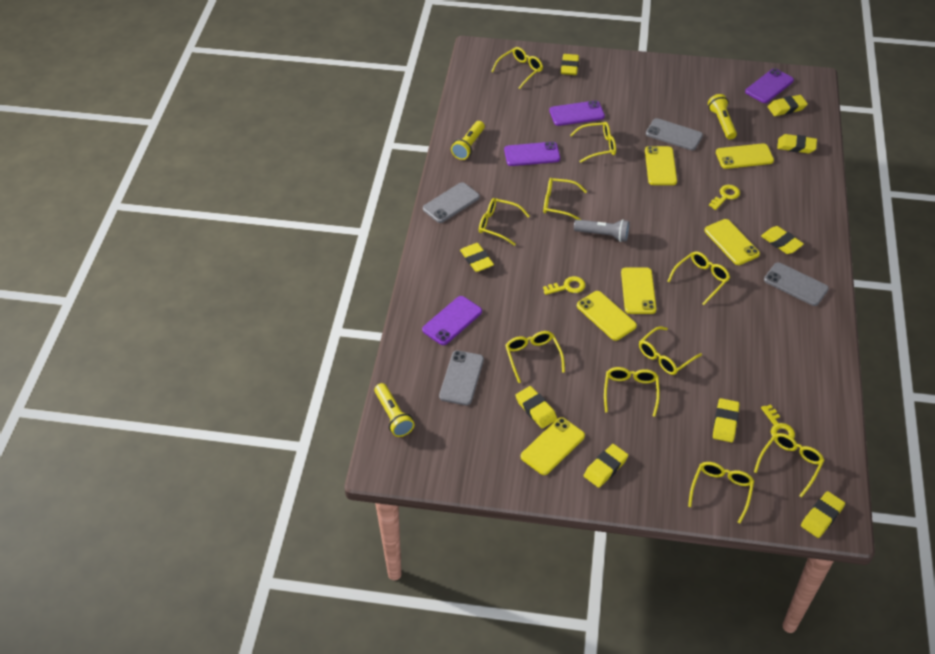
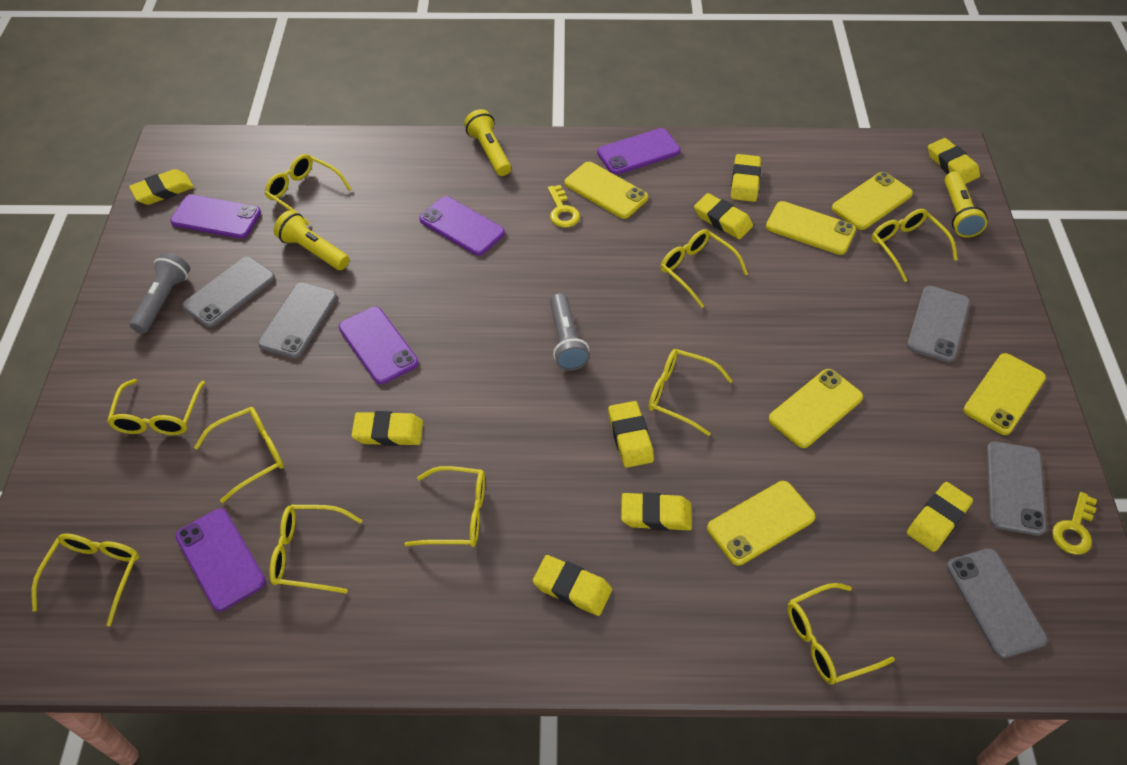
grey flashlight: [574,219,629,242] = 1 -> [130,252,190,333] [550,293,590,371] = 2
grey phone: [423,182,480,223] [439,350,484,405] [646,118,703,150] [764,262,829,306] = 4 -> [182,257,275,327] [258,282,337,359] [907,286,970,362] [946,548,1047,658] [987,441,1046,536] = 5
purple phone: [422,296,482,345] [504,142,560,166] [549,100,605,126] [745,68,794,103] = 4 -> [170,195,261,239] [175,508,266,611] [339,307,419,384] [419,196,505,256] [597,128,681,175] = 5
yellow key: [543,276,585,295] [709,185,740,210] [761,404,795,439] = 3 -> [548,185,580,228] [1052,492,1097,555] = 2

